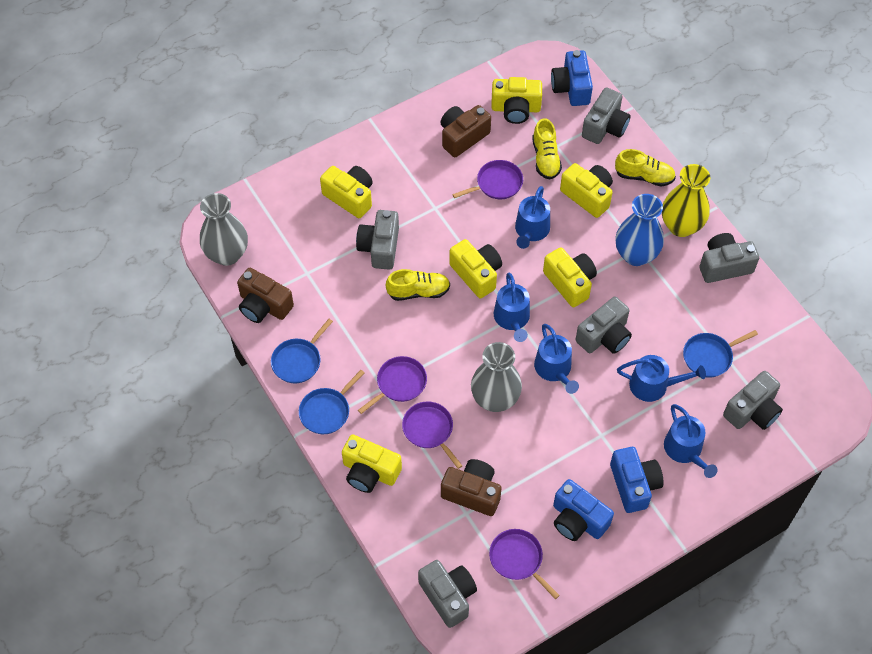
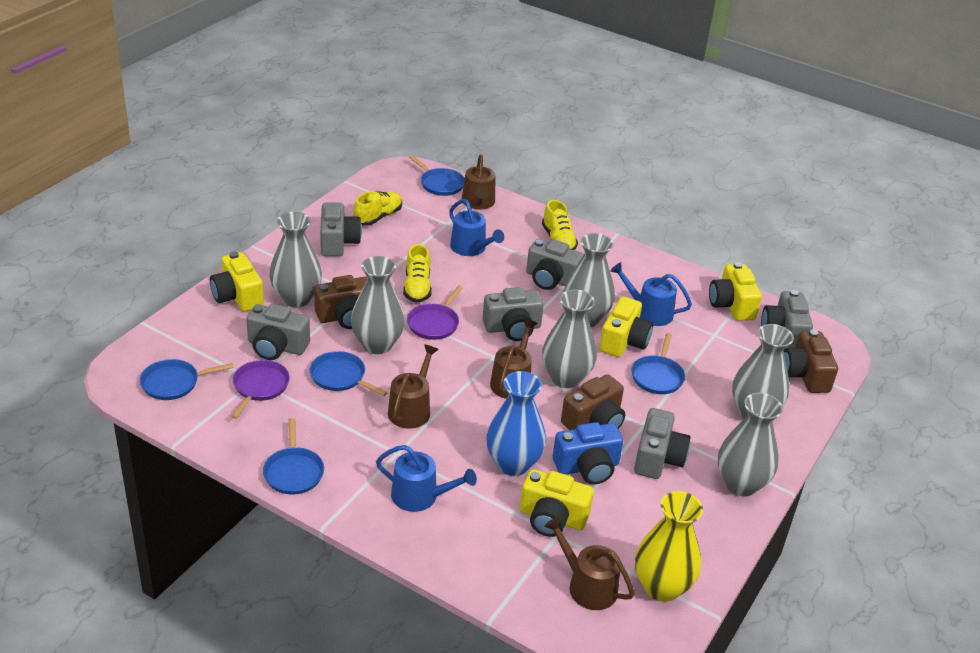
blue camera: [551,50,593,106] [553,479,614,541] [610,447,663,513] = 3 -> [552,422,623,485] = 1
blue pan: [271,319,333,383] [299,370,364,434] [683,330,758,378] = 3 -> [140,359,233,400] [263,418,324,494] [310,351,388,396] [409,155,465,196] [631,333,685,394] = 5
blue watering can: [494,272,530,342] [515,186,550,249] [534,324,579,394] [617,355,706,402] [664,404,718,478] = 5 -> [376,445,477,512] [449,199,504,256] [610,262,692,326] = 3
brown watering can: none = 0 -> [388,345,439,429] [462,154,495,210] [490,319,538,399] [544,517,635,610] = 4
grey vase: [200,193,248,266] [471,342,522,412] = 2 -> [269,212,322,307] [351,256,405,354] [542,289,597,388] [564,233,615,327] [718,393,783,497] [732,324,794,418] = 6
purple pan: [358,356,427,414] [402,402,462,469] [452,160,523,199] [489,529,560,599] = 4 -> [231,360,290,419] [407,286,463,340] = 2
yellow camera: [320,166,373,218] [342,435,402,493] [449,239,502,298] [491,77,542,124] [543,247,597,307] [560,163,613,218] = 6 -> [210,252,264,312] [520,469,594,537] [599,296,653,357] [709,262,762,321] = 4

